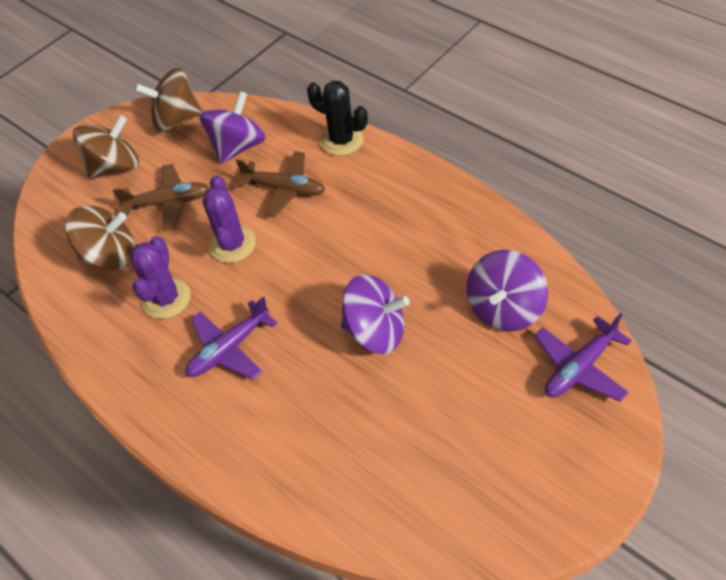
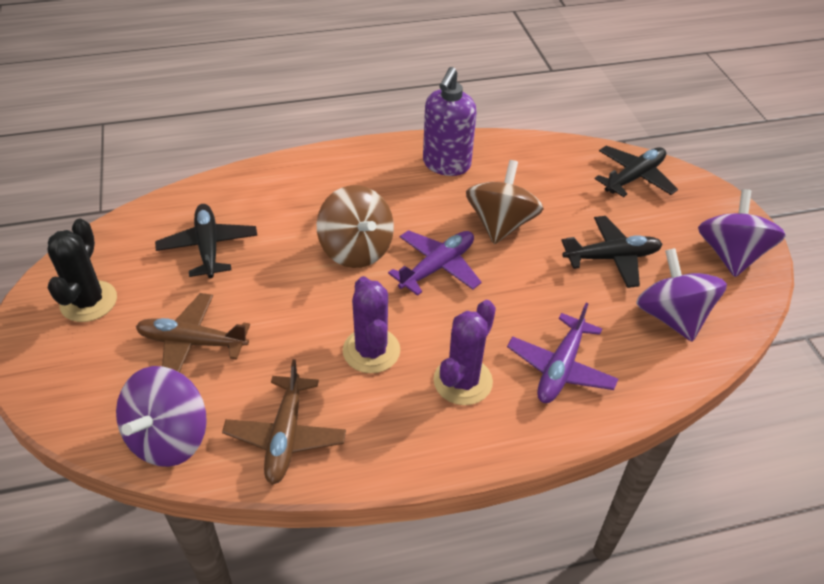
black plane: none = 0 -> [155,204,258,278] [561,216,662,288] [595,146,678,197] = 3
brown spinning top: [65,205,135,271] [73,115,139,179] [135,68,203,132] = 3 -> [317,185,394,268] [466,160,544,244] = 2
purple soap dispenser: none = 0 -> [423,67,477,176] = 1

